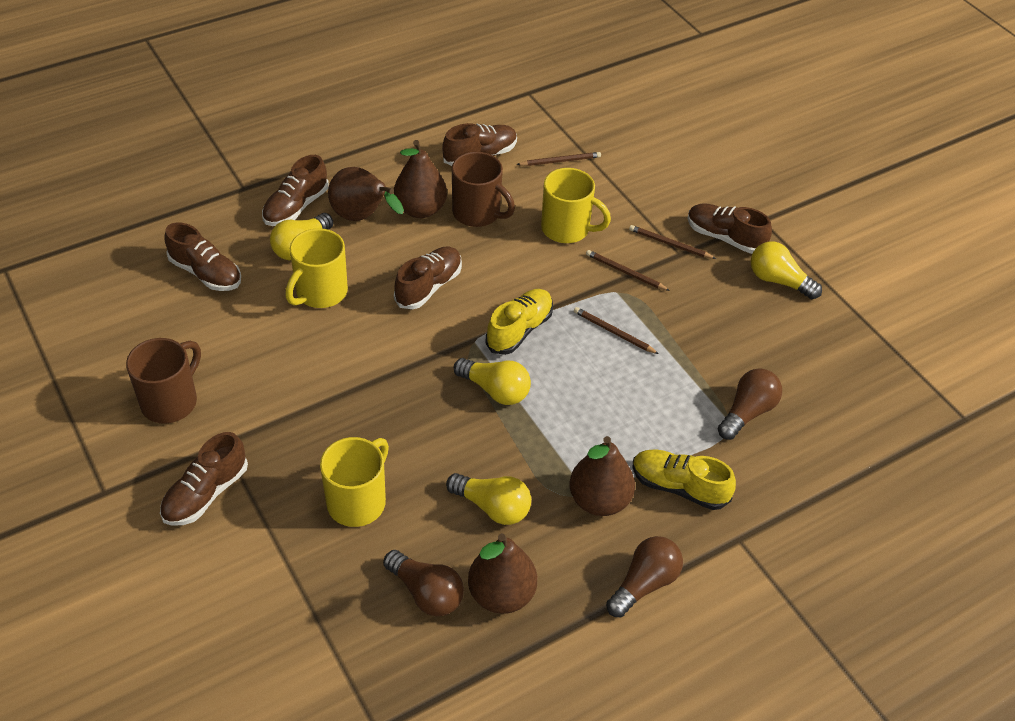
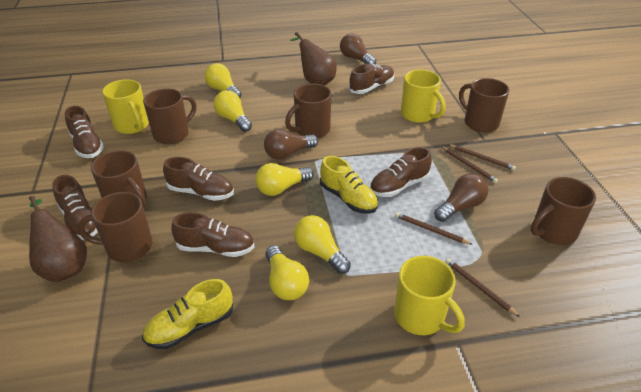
brown mug: [126,338,201,423] [452,152,515,227] = 2 -> [77,192,152,262] [91,150,147,208] [143,88,197,144] [285,83,331,138] [459,78,509,133] [531,177,596,245] = 6
brown pear: [328,167,404,221] [394,140,447,218] [468,533,537,614] [570,436,635,516] = 4 -> [29,196,87,282] [290,32,336,85] = 2
yellow light bulb: [270,213,333,260] [446,473,531,525] [454,358,531,405] [751,241,822,299] = 4 -> [205,63,242,98] [213,90,252,132] [255,163,314,196] [266,246,309,300] [294,215,351,274] = 5

